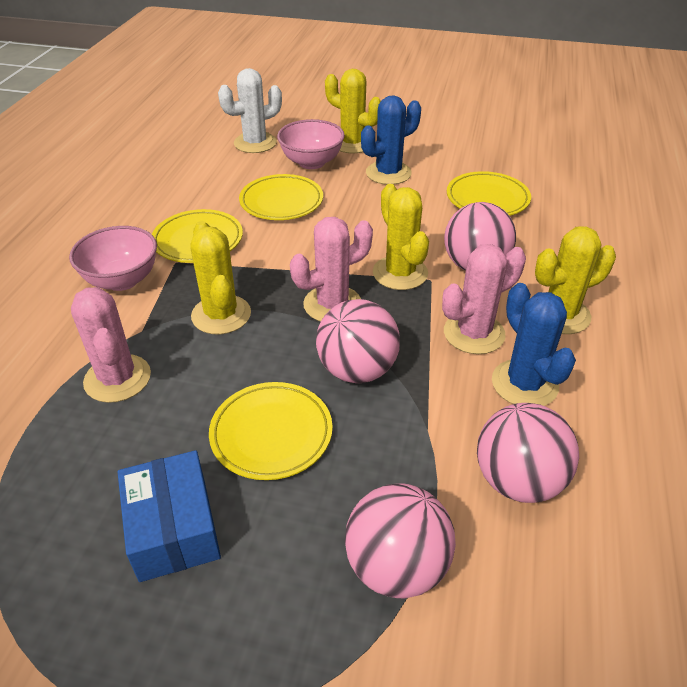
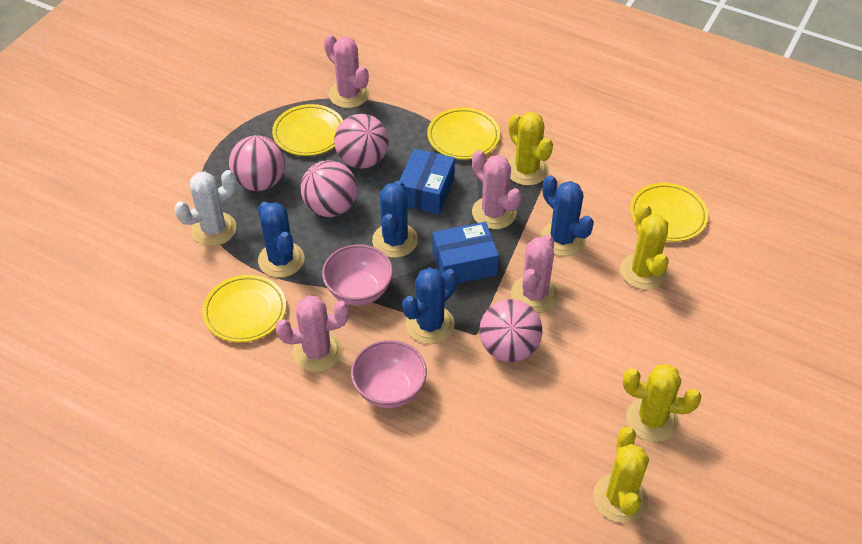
blue box: [118,450,221,582] = 1 -> [399,148,455,214] [432,222,499,283] = 2
blue cactus: [361,95,421,185] [492,283,576,406] = 2 -> [258,202,304,278] [372,181,418,258] [402,267,457,344] [540,175,594,256] = 4
pink cactus: [71,287,151,403] [290,217,373,322] [442,244,526,354] = 3 -> [275,295,350,372] [324,34,369,108] [472,150,522,229] [511,235,559,313] = 4

